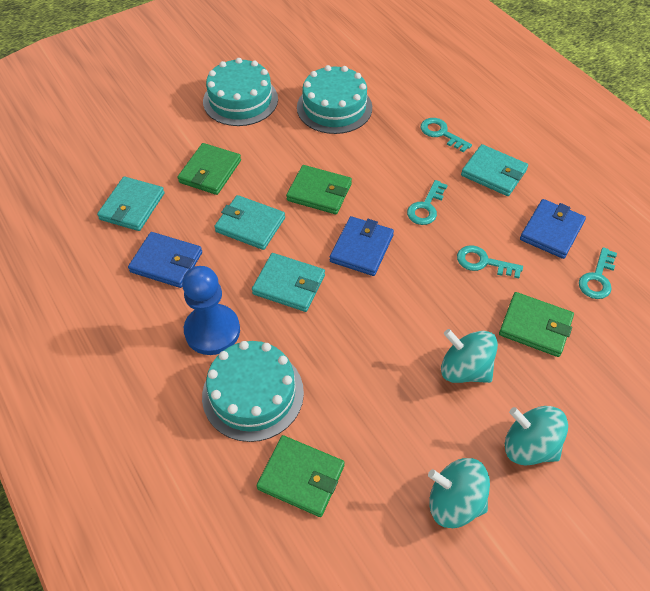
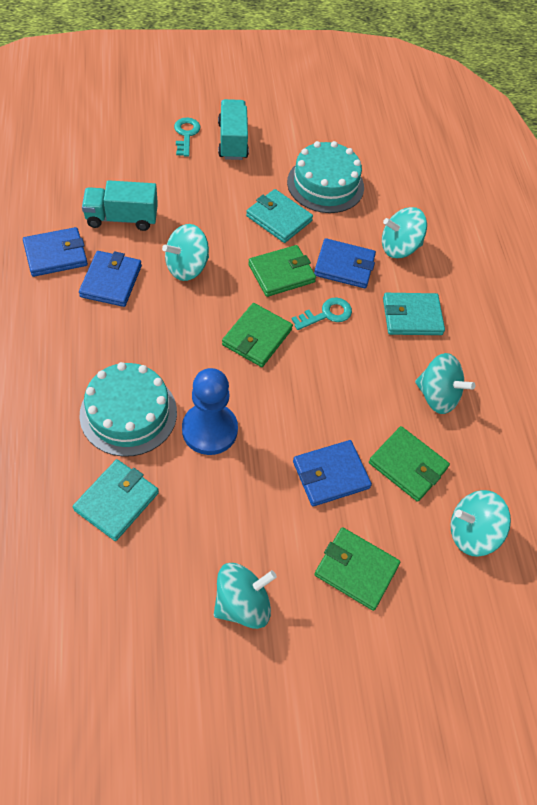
blue wallet: [128,232,202,288] [330,216,394,276] [520,199,586,259] = 3 -> [23,227,88,277] [79,251,142,307] [293,440,372,507] [314,238,376,288] = 4
turquoise cake: [202,341,304,442] [203,58,278,126] [297,65,372,134] = 3 -> [79,362,177,457] [287,141,364,213] = 2
turquoise key: [407,180,448,225] [420,118,472,152] [457,245,523,278] [579,247,617,299] = 4 -> [174,117,200,157] [291,298,352,330] = 2
turquoise spinning top: [428,458,490,528] [441,329,498,383] [505,406,568,465] = 3 -> [162,224,209,281] [214,563,277,629] [382,207,427,258] [415,353,475,414] [451,490,511,557] = 5
turquoise truck: none = 0 -> [82,180,158,231] [218,99,249,160] = 2
turquoise wallet: [97,177,165,231] [214,195,285,250] [252,253,325,312] [461,144,528,196] = 4 -> [73,459,159,541] [246,189,313,243] [383,293,445,335] = 3

